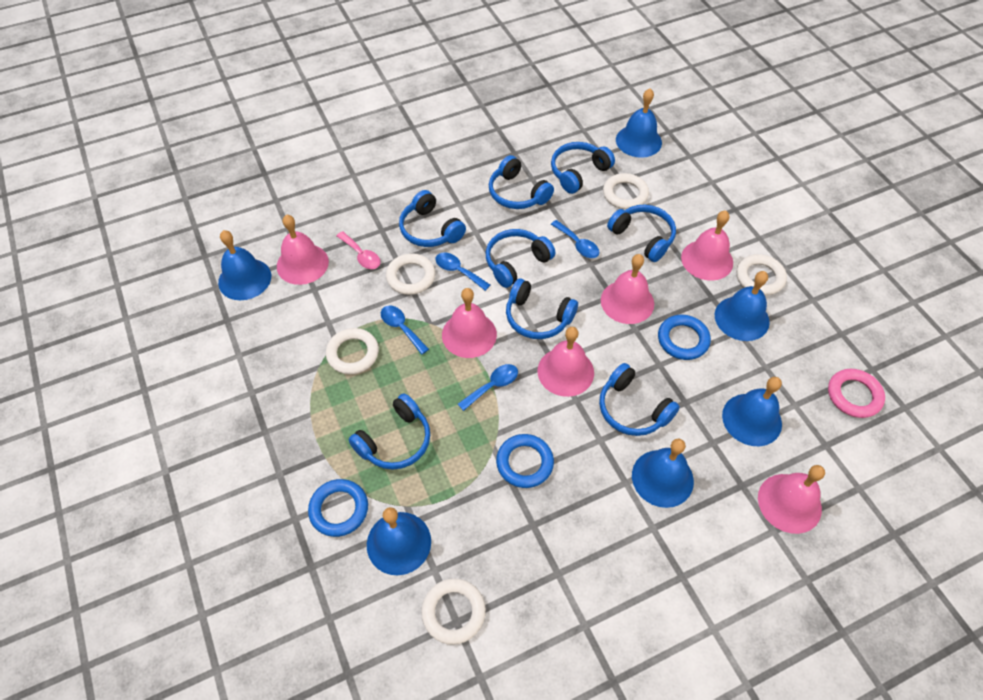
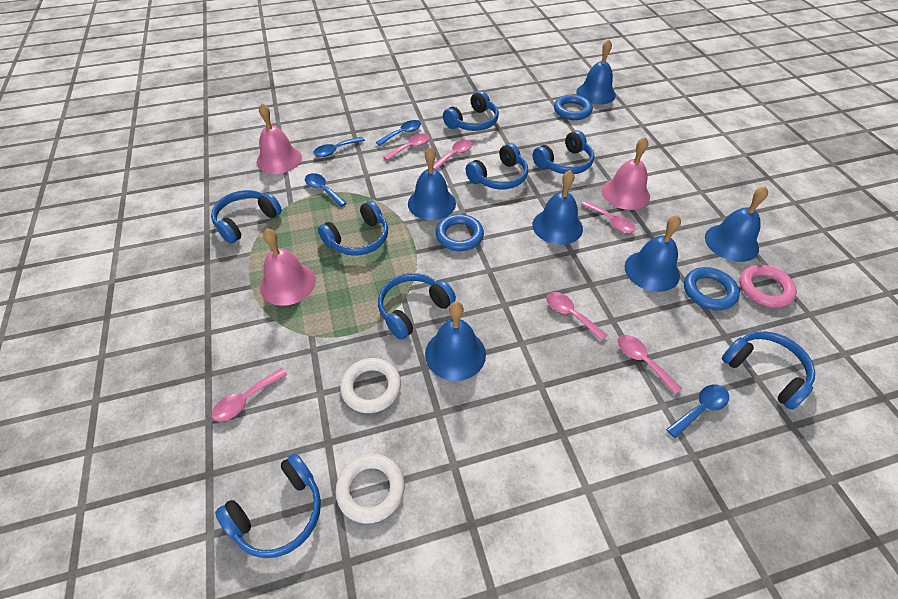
pink bell: [277,215,329,285] [442,288,497,358] [538,327,594,397] [601,254,654,324] [681,210,733,281] [758,465,825,534] = 6 -> [256,103,302,174] [260,228,316,306] [602,137,650,210] = 3
pink spoon: [336,231,380,269] = 1 -> [212,368,288,422] [384,133,430,161] [433,140,472,170] [546,292,607,341] [581,201,635,233] [618,335,682,394] = 6
white ring: [326,328,379,374] [386,253,435,295] [421,578,486,645] [603,173,649,209] [736,254,787,296] = 5 -> [335,454,404,524] [340,358,401,413] = 2

